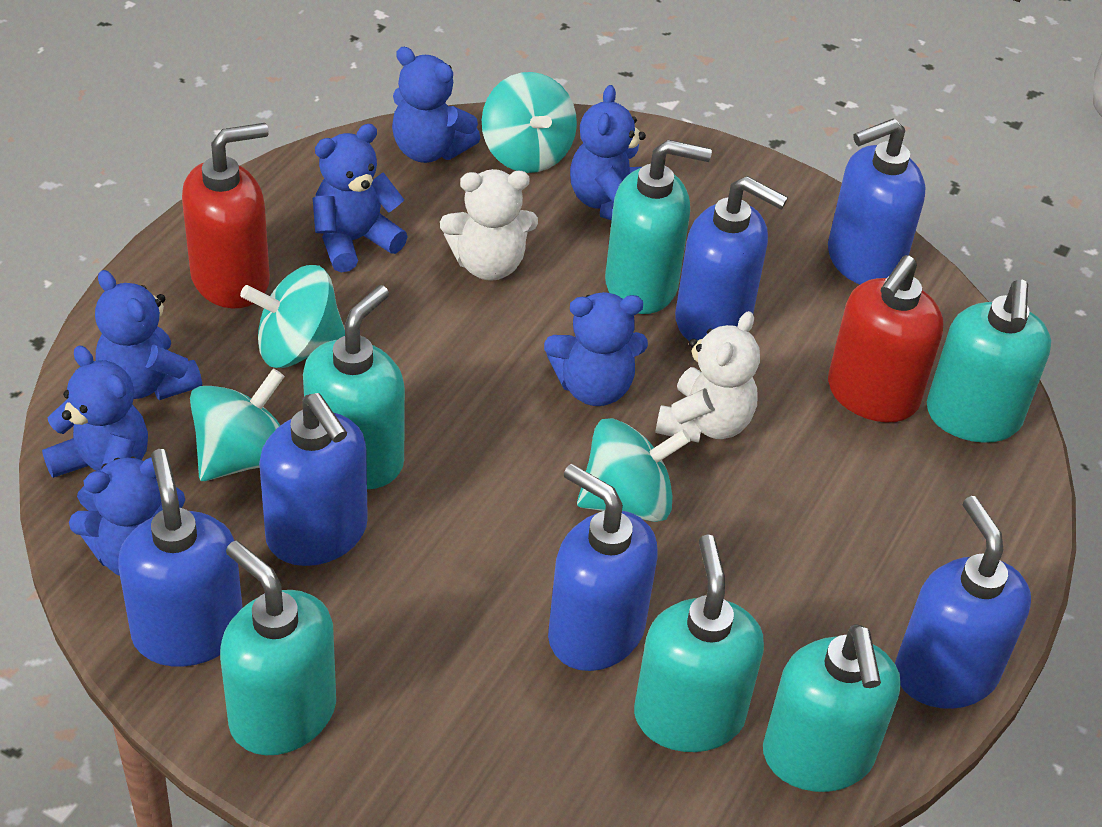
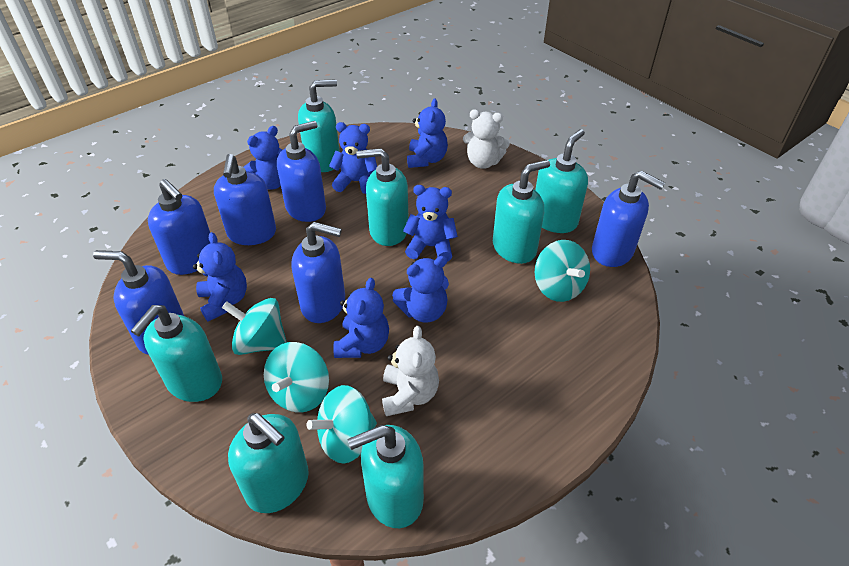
red soap dispenser: [182,123,270,308] [828,255,943,422] = 2 -> none = 0
turquoise soap dispenser: [220,541,336,755] [303,285,405,489] [605,140,712,314] [634,534,764,752] [763,624,901,792] [927,280,1051,443] = 6 -> [131,305,222,402] [228,413,309,513] [298,80,340,172] [348,425,424,528] [356,148,409,246] [493,160,550,264] [535,129,588,233] = 7

